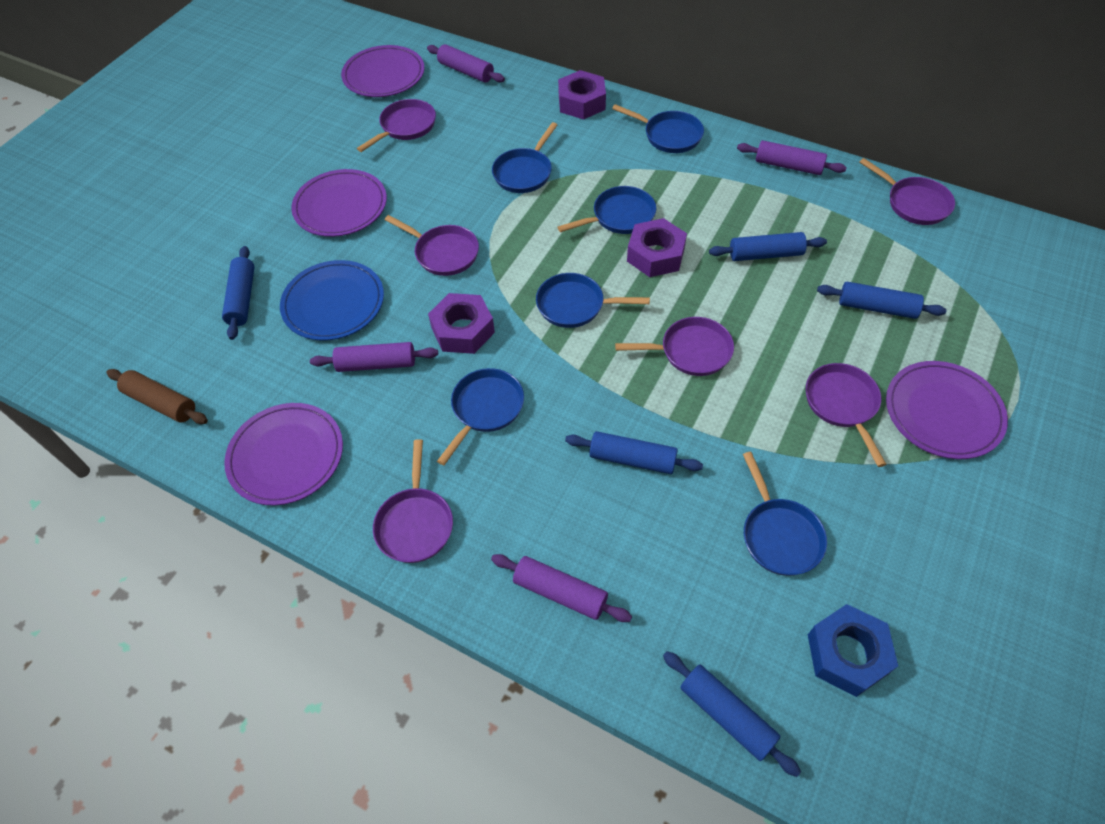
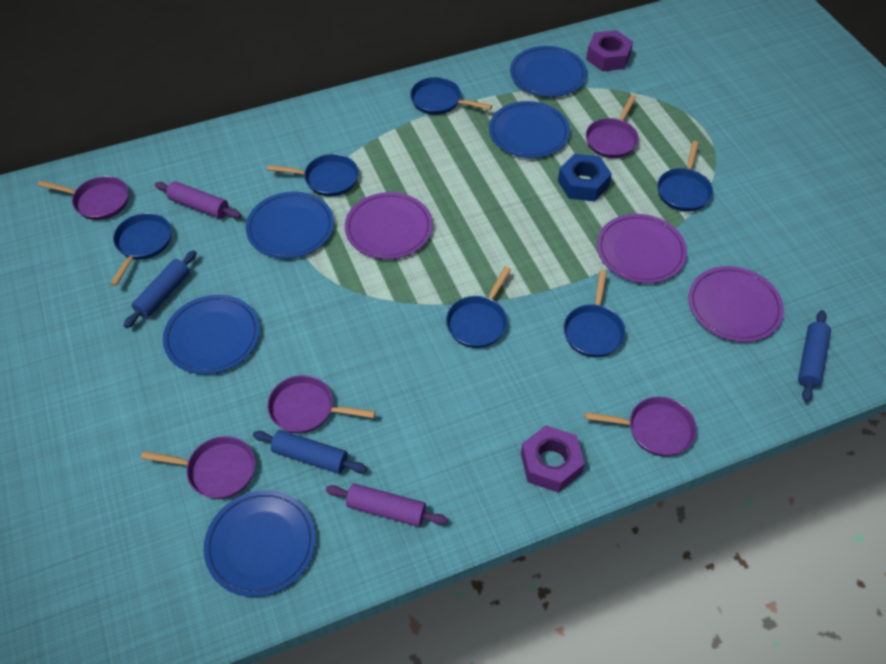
blue plate: [280,260,384,340] = 1 -> [163,295,260,374] [204,490,316,597] [246,192,334,259] [489,101,570,158] [510,46,587,97] = 5
blue rolling pin: [222,246,255,340] [565,431,703,474] [663,651,801,777] [709,232,827,261] [817,282,947,319] = 5 -> [123,250,197,328] [253,430,367,474] [798,310,831,402] = 3
brown rolling pin: [106,369,208,424] = 1 -> none = 0
purple nut: [428,293,495,354] [558,70,606,120] [627,218,687,277] = 3 -> [521,425,585,493] [586,30,633,71] = 2
purple pan: [357,99,436,152] [373,439,453,563] [385,215,479,276] [615,317,734,376] [806,363,887,467] [859,158,955,225] = 6 -> [38,176,129,220] [141,436,255,499] [267,375,375,433] [585,397,697,456] [586,95,639,158] = 5
purple plate: [224,403,343,505] [291,169,387,237] [341,45,425,97] [886,361,1008,459] = 4 -> [345,192,433,259] [597,214,687,283] [688,266,784,342] = 3
purple rolling pin: [310,342,438,372] [427,44,505,83] [491,554,632,622] [737,140,847,175] = 4 -> [155,181,241,219] [326,483,448,527] = 2

